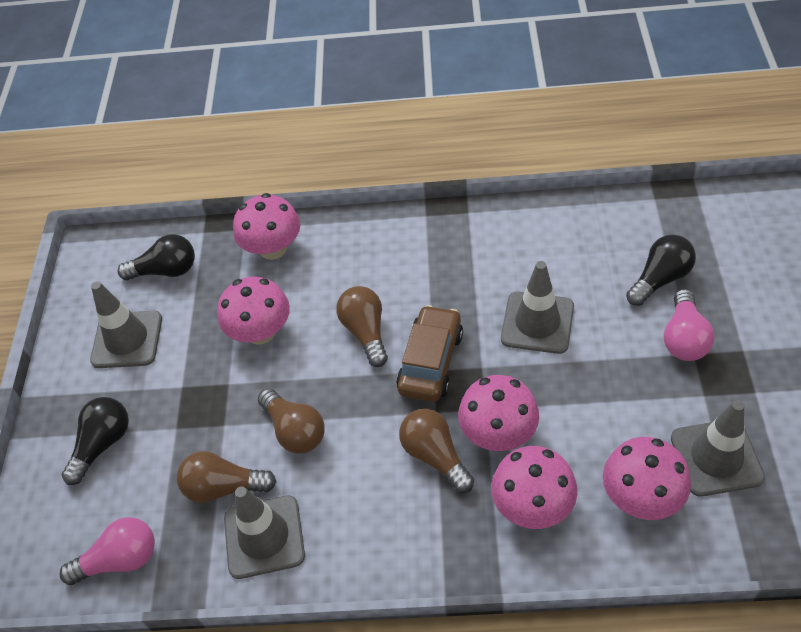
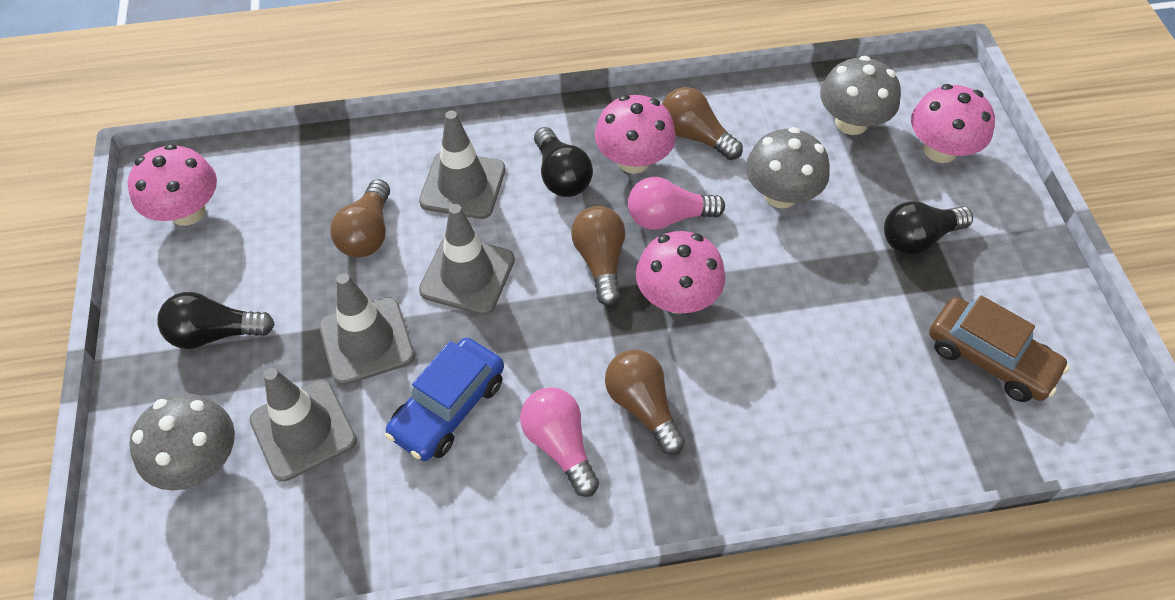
blue car: none = 0 -> [385,338,504,461] = 1
grey mushroom: none = 0 -> [129,393,235,490] [746,127,830,209] [820,56,901,135] = 3
pink mushroom: [217,277,290,344] [233,193,300,260] [458,375,539,451] [491,446,577,529] [603,437,691,520] = 5 -> [128,144,217,226] [595,95,676,174] [636,231,725,314] [911,84,995,163] = 4

